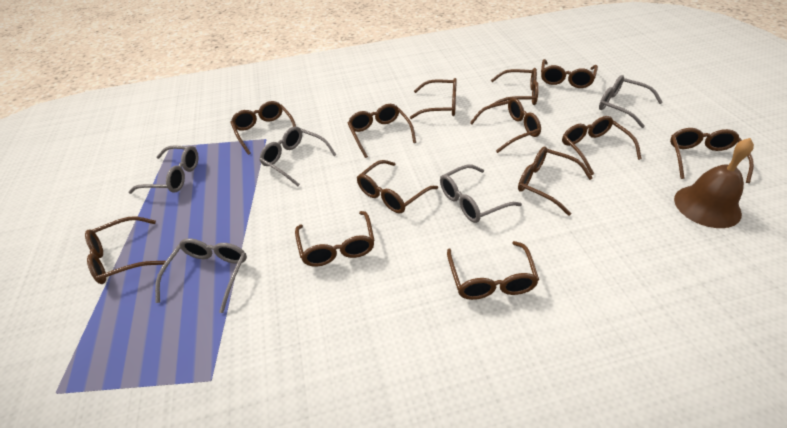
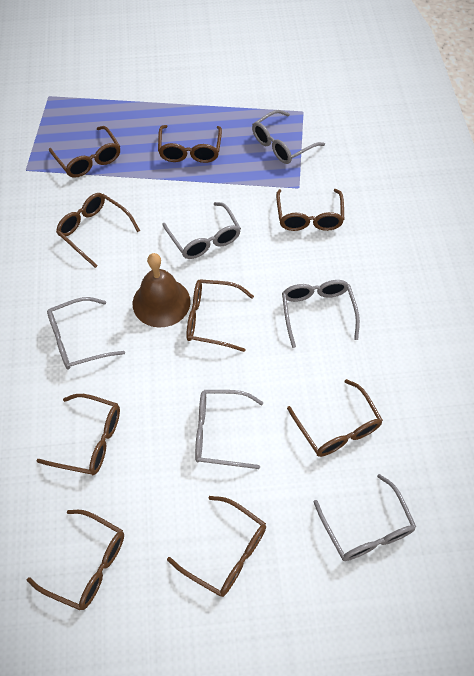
brown glasses: [85,217,166,284] [230,101,296,155] [295,211,375,267] [348,104,416,158] [357,160,438,214] [410,78,457,119] [447,241,539,300] [470,98,541,153] [491,68,539,105] [518,147,593,216] [541,59,598,88] [562,116,642,175] [670,128,754,183] = 13 -> [27,510,124,610] [36,394,120,475] [49,126,120,178] [56,193,140,268] [158,125,222,163] [167,496,266,597] [186,279,254,352] [276,189,344,231] [287,379,383,457] = 9
grey glasses: [129,145,199,194] [155,238,247,313] [259,126,336,186] [440,164,522,223] [599,75,663,128] = 5 -> [47,297,125,369] [162,202,241,259] [195,390,263,469] [252,110,325,164] [282,280,360,348] [314,474,416,561] = 6

